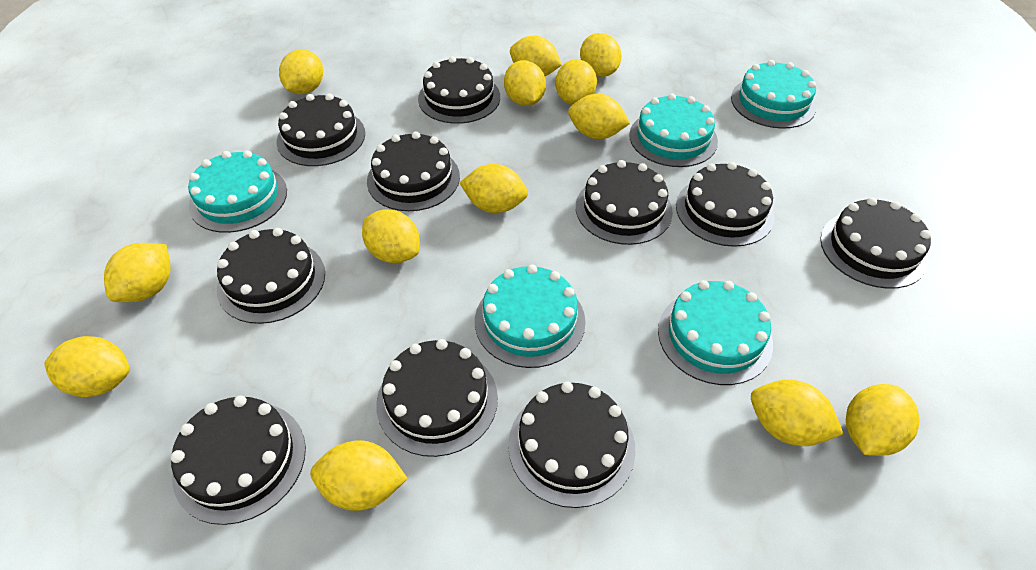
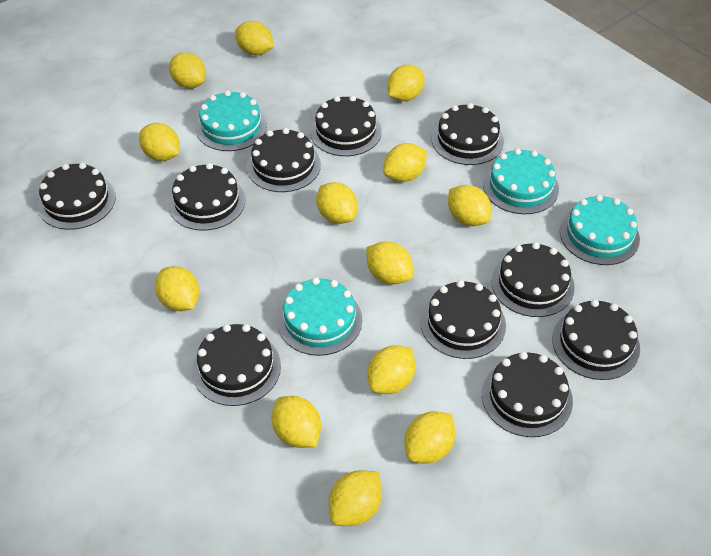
turquoise cake: [188,151,287,233] [475,265,586,368] [629,93,718,167] [658,280,773,385] [731,60,817,129] = 5 -> [195,90,267,151] [277,277,362,356] [483,148,559,214] [560,195,640,265] = 4

